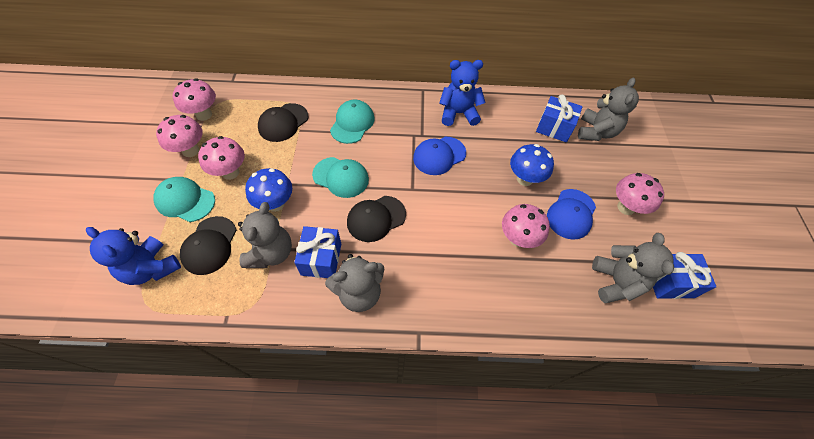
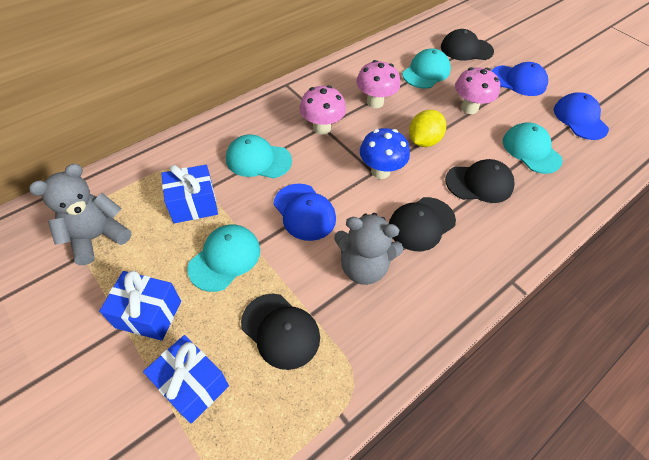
black cap: [180,216,237,275] [258,103,309,142] [347,196,406,242] = 3 -> [241,294,320,370] [389,197,456,251] [441,29,494,61] [445,159,515,203] = 4
blue cap: [413,137,466,175] [547,189,596,240] = 2 -> [274,184,336,241] [492,62,548,96] [554,92,609,140] = 3
blue mushroom: [245,168,292,212] [510,144,554,186] = 2 -> [360,128,410,179] = 1
blue teddy bear: [86,227,181,285] [439,60,486,126] = 2 -> none = 0
grey teddy bear: [238,202,292,268] [325,254,384,312] [578,78,639,141] [592,233,674,303] = 4 -> [29,164,131,265] [334,213,403,285] = 2
pink mushroom: [156,115,203,157] [173,79,216,121] [198,136,245,180] [502,204,550,248] [616,173,664,215] = 5 -> [300,85,346,135] [356,60,400,108] [455,67,500,114] = 3
turquoise cap: [153,177,215,222] [312,157,369,198] [330,100,374,144] = 3 -> [187,225,260,292] [226,134,292,179] [402,48,451,89] [503,122,563,174] = 4
yellow lemon: none = 0 -> [409,110,446,147] = 1

